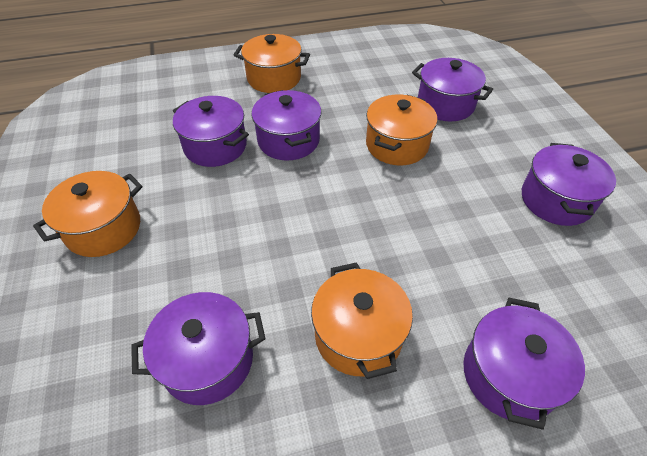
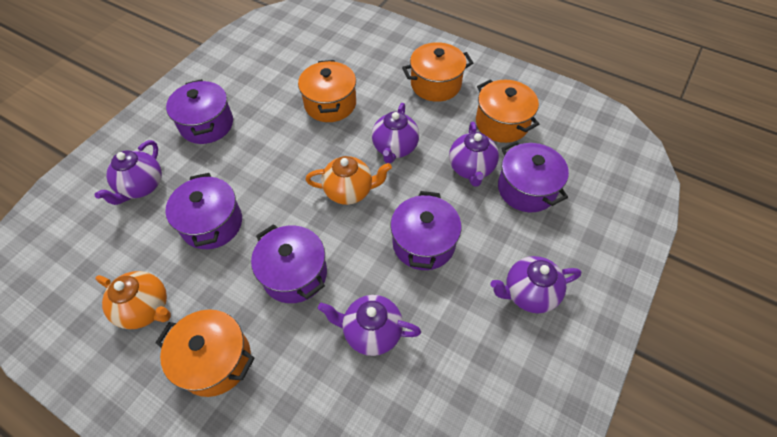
orange teapot: none = 0 -> [95,271,171,329] [306,156,392,205] = 2
purple pot: [131,292,265,405] [173,96,249,167] [252,90,322,161] [412,58,493,121] [463,298,585,430] [522,143,616,226] = 6 -> [165,173,242,249] [166,79,233,144] [251,224,327,303] [390,191,462,270] [498,141,569,212] = 5
purple teapot: none = 0 -> [94,140,162,205] [318,295,421,356] [372,103,419,163] [449,122,499,187] [490,256,581,313] = 5

